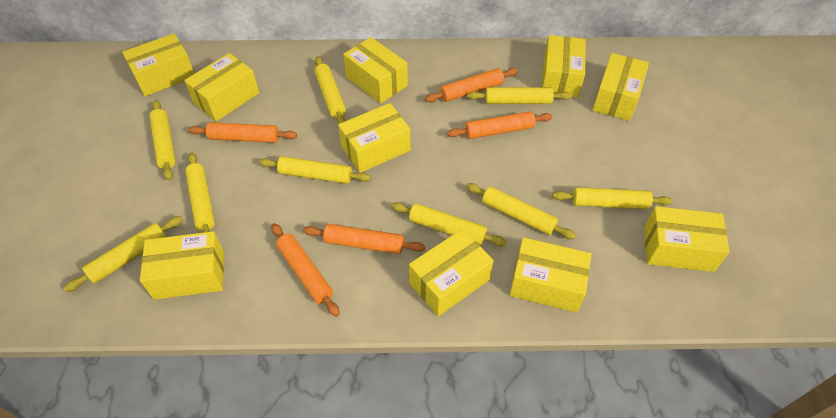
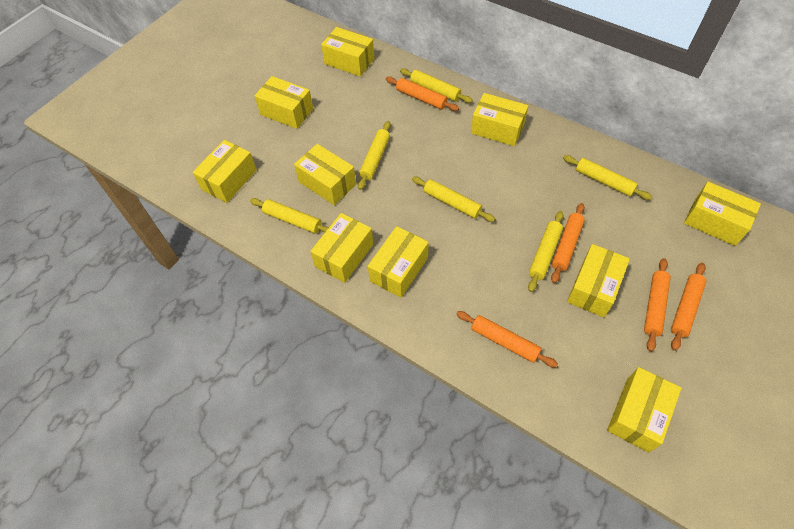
yellow rolling pin: [63,216,183,292] [149,100,176,180] [185,153,215,232] [259,156,371,184] [314,56,346,124] [391,202,507,246] [466,183,576,239] [467,87,572,104] [552,187,673,209] = 9 -> [250,198,329,233] [358,121,391,190] [400,68,473,103] [412,177,495,222] [528,211,564,292] [563,155,652,200] = 6

